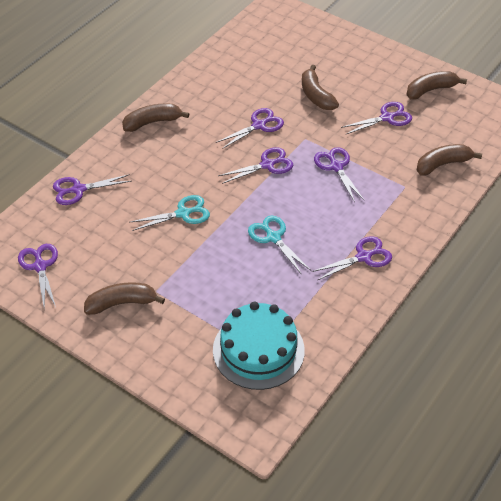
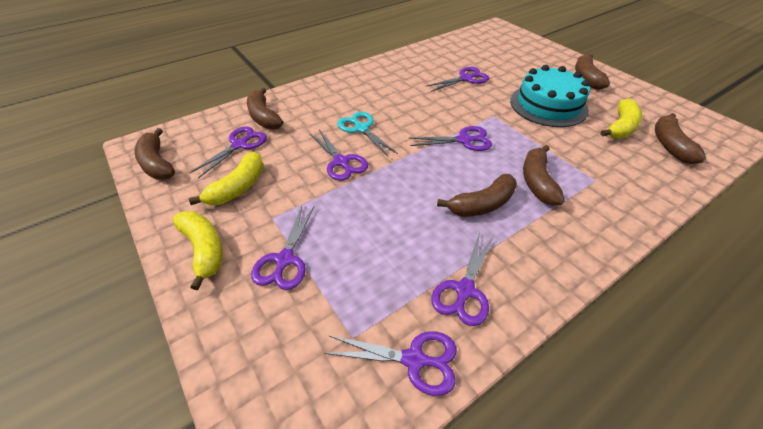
brown banana: [84,282,165,315] [122,103,189,132] [302,65,339,110] [407,71,467,100] [417,144,482,176] = 5 -> [134,128,175,179] [247,88,283,130] [437,174,517,217] [523,145,565,205] [575,54,610,89] [655,113,706,164] = 6
turquoise scissors: [129,195,210,231] [248,216,310,275] = 2 -> [337,112,398,157] = 1
yellow banana: none = 0 -> [173,211,223,290] [189,152,264,206] [600,98,642,139] = 3

